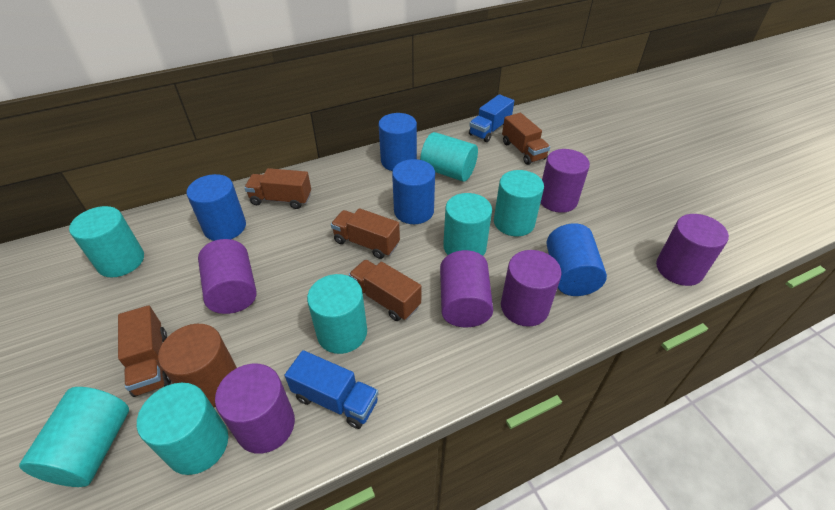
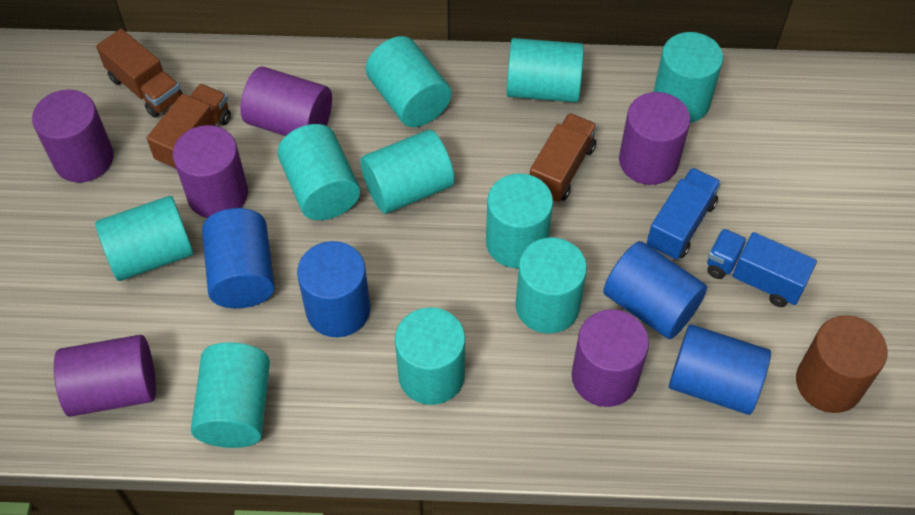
brown truck: [118,305,171,397] [244,168,311,209] [331,208,400,259] [348,259,421,321] [502,113,550,165] = 5 -> [96,29,183,117] [146,84,231,171] [530,113,597,203] = 3
turquoise cylinder: [19,387,129,487] [69,206,144,277] [137,383,228,475] [307,274,367,354] [420,132,478,182] [443,193,492,256] [494,170,544,236] = 7 -> [95,196,193,281] [191,342,270,448] [277,124,360,220] [360,130,454,214] [366,36,451,127] [395,307,465,405] [486,174,553,268] [507,38,584,102] [515,237,587,334] [653,32,723,123] = 10

